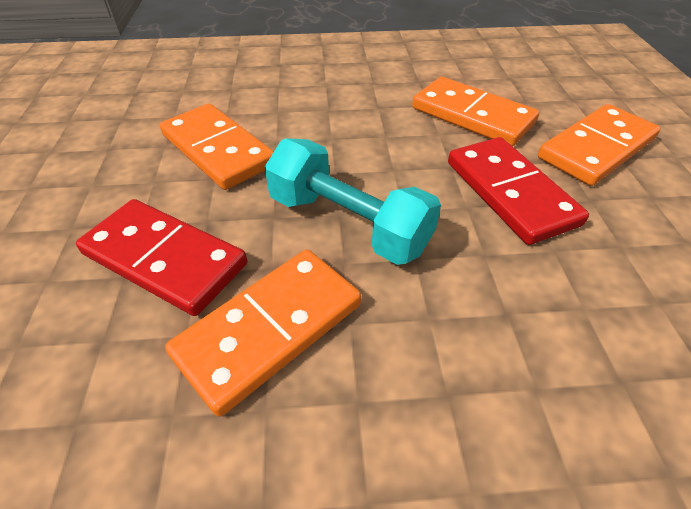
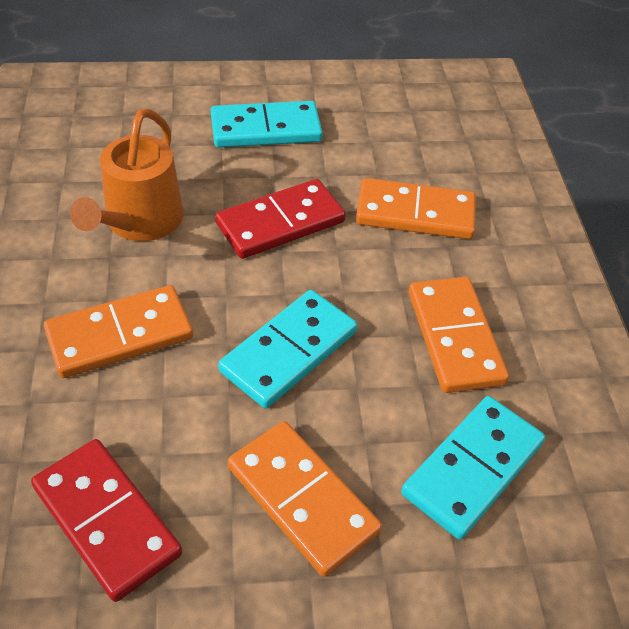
orange watering can: none = 0 -> [70,109,184,241] = 1
turquoise domino: none = 0 -> [211,101,323,148] [218,290,357,408] [401,396,545,540] = 3
turquoise dumbbell: [265,138,441,265] = 1 -> none = 0

